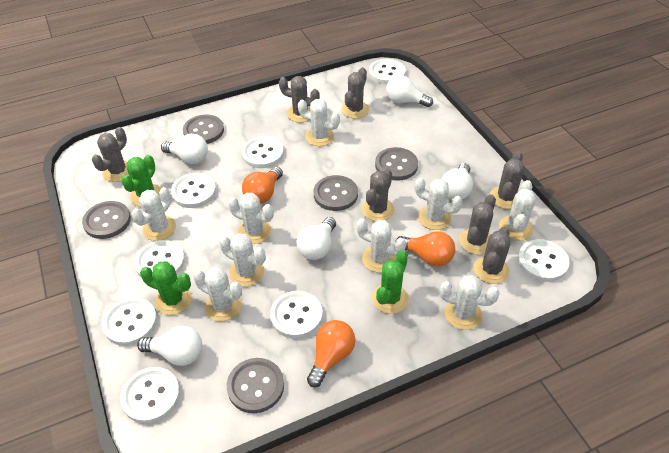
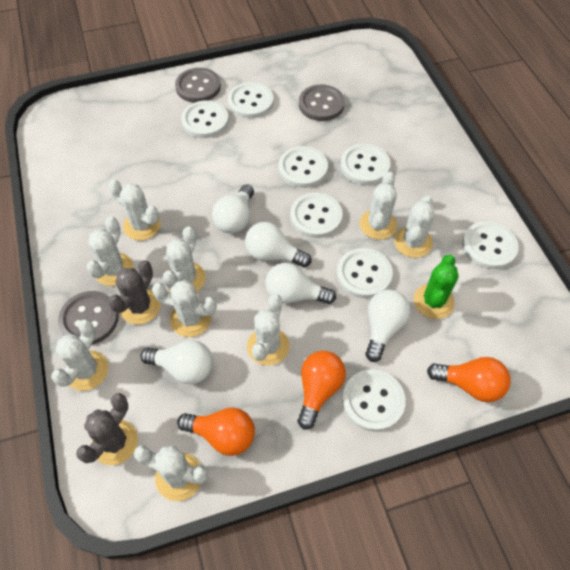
green cactus: [121,155,161,207] [140,261,192,315] [372,250,409,314] = 3 -> [414,255,459,319] = 1
grey button: [82,201,131,239] [183,115,224,144] [227,358,284,413] [314,175,358,211] [375,147,418,181] = 5 -> [58,291,119,344] [175,68,221,103] [299,84,345,121] = 3
grey cactus: [92,127,129,182] [279,76,320,123] [342,67,369,119] [362,169,394,222] [459,194,496,255] [473,227,510,284] [490,151,524,209] = 7 -> [76,393,138,465] [108,260,160,325] = 2

